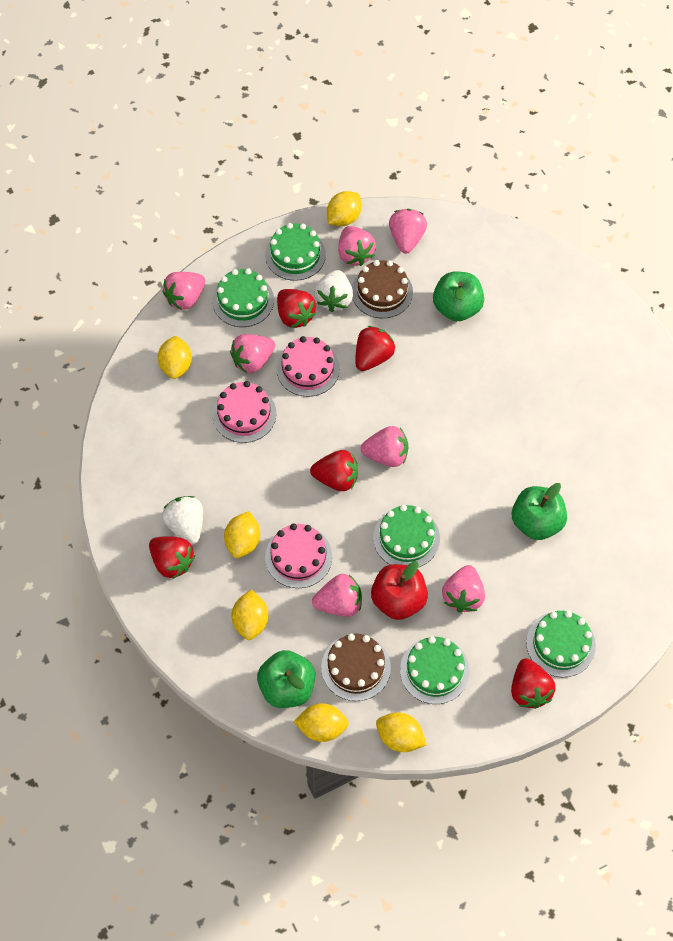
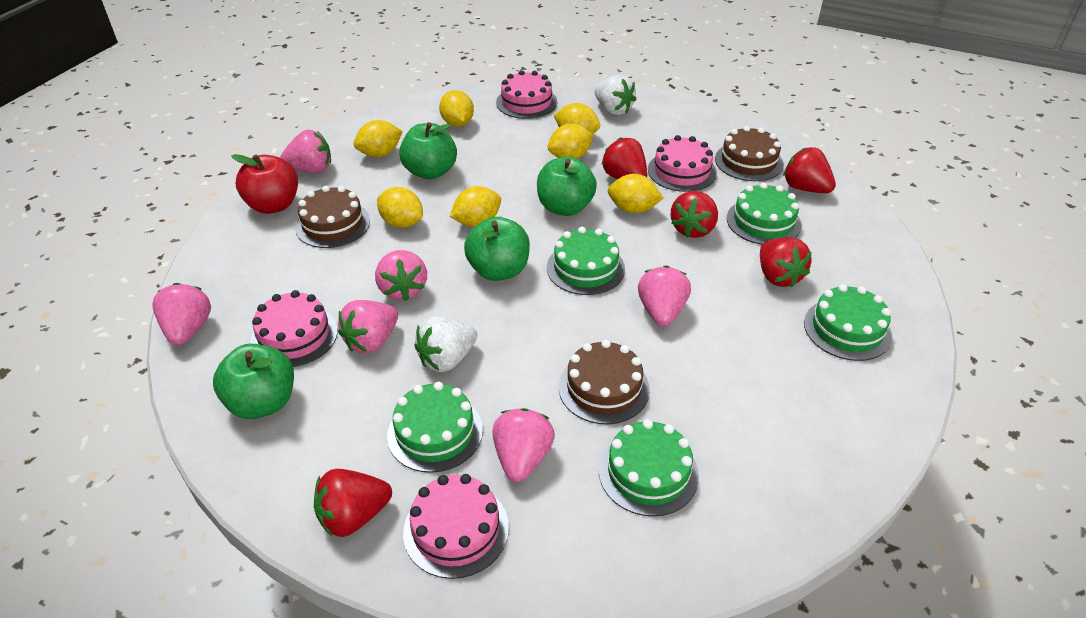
brown cake: [321,634,391,701] [352,260,413,318] = 2 -> [295,186,370,248] [559,340,650,424] [715,126,784,181] = 3
green apple: [257,650,315,708] [433,271,484,321] [512,483,567,540] = 3 -> [213,344,294,419] [399,122,457,180] [464,217,530,281] [537,157,597,216] = 4
pink cake: [212,381,277,443] [265,523,332,588] [277,336,340,397] = 3 -> [250,290,338,367] [403,474,509,579] [496,70,557,119] [648,135,717,192] = 4
pink strawberry: [163,272,206,310] [230,334,275,373] [312,574,362,617] [338,226,376,266] [361,426,409,467] [389,209,427,253] [442,565,485,613] = 7 -> [152,283,211,345] [280,130,331,173] [338,300,398,354] [375,250,427,301] [492,408,555,482] [638,265,691,327] = 6
yellow lemon: [158,336,192,379] [224,511,260,558] [232,589,269,640] [294,703,349,742] [327,191,362,226] [376,712,427,752] = 6 -> [353,120,403,157] [377,187,423,228] [439,90,474,127] [450,186,501,227] [547,123,594,159] [554,103,600,134] [608,174,663,213] = 7

